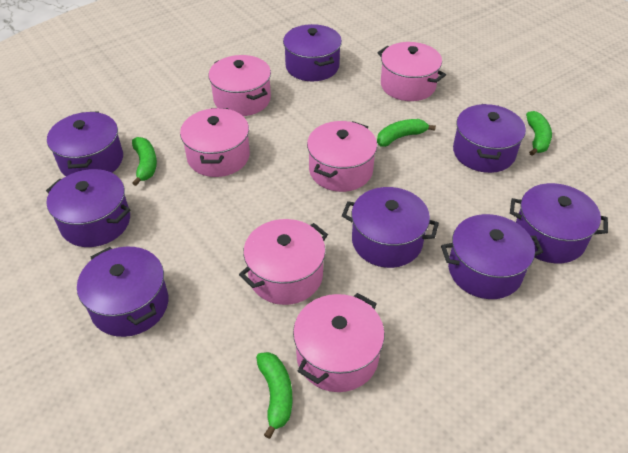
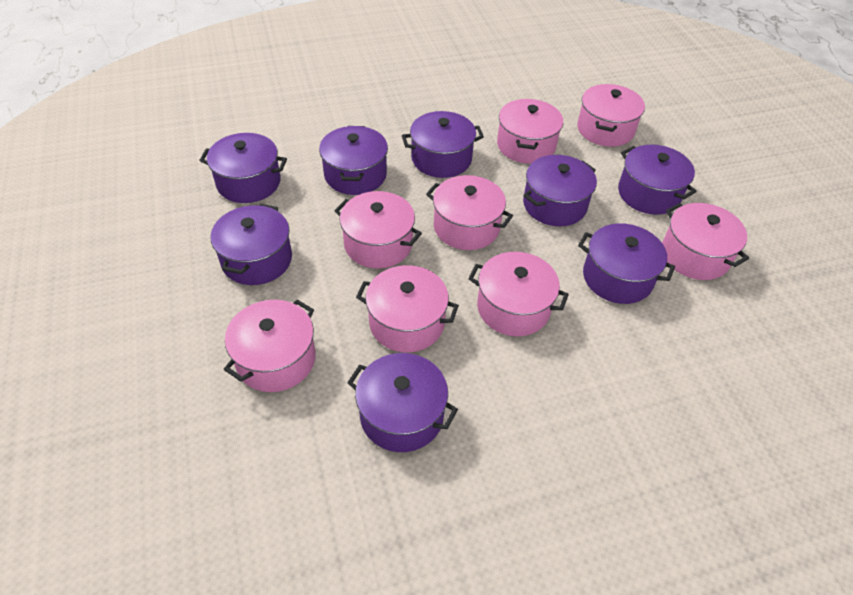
green banana: [132,137,157,186] [256,352,292,439] [377,119,436,147] [526,111,552,156] = 4 -> none = 0
pink pot: [180,108,250,177] [208,55,271,116] [239,219,328,305] [293,293,385,392] [307,121,377,192] [378,42,446,101] = 6 -> [224,299,316,392] [334,191,422,269] [356,265,459,352] [426,175,513,250] [468,252,569,336] [497,99,563,164] [577,84,645,147] [662,203,749,280] = 8

